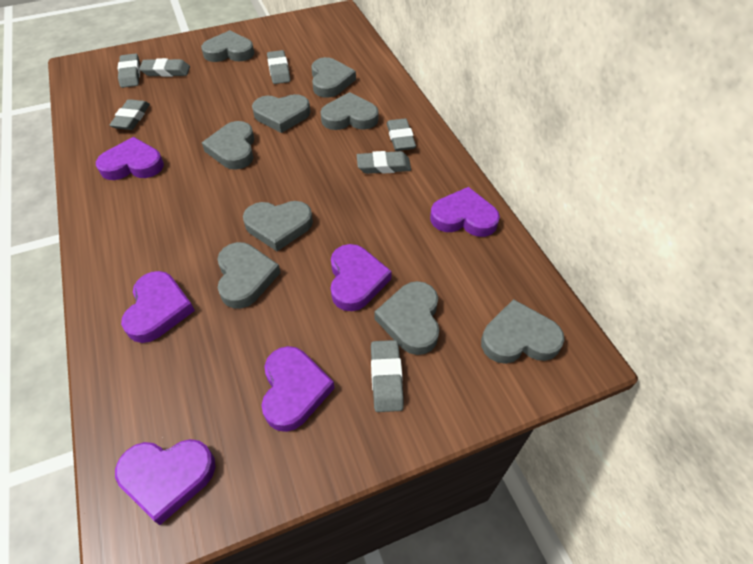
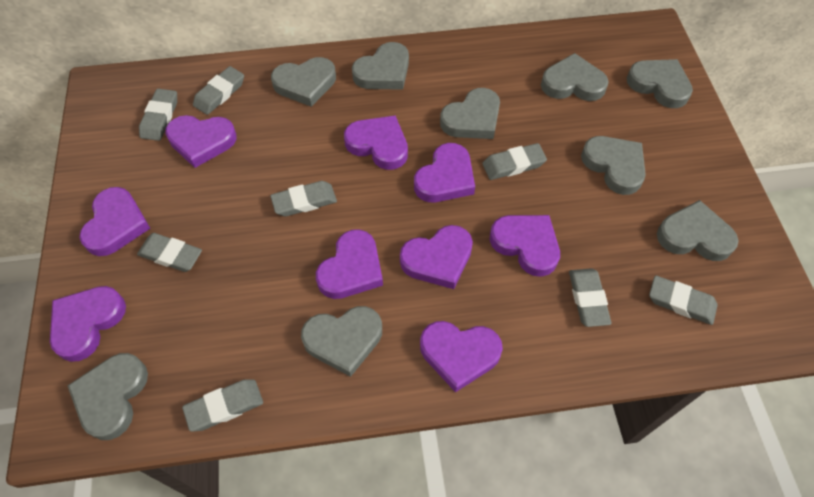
grey eraser: [109,99,150,130] [118,53,140,88] [139,58,190,77] [267,50,290,84] [357,151,411,174] [371,340,404,412] [387,118,416,151] = 7 -> [137,233,202,272] [139,89,177,141] [182,379,263,432] [193,66,244,115] [270,181,337,216] [482,143,547,180] [569,268,612,327] [649,275,718,325] = 8
purple heart: [96,137,164,180] [115,439,215,525] [121,271,195,343] [262,346,335,432] [331,244,392,311] [430,187,500,237] = 6 -> [50,286,126,362] [79,187,150,256] [165,115,236,168] [316,229,383,299] [344,115,408,170] [400,225,473,289] [414,143,475,202] [420,321,503,392] [489,215,560,277] = 9

